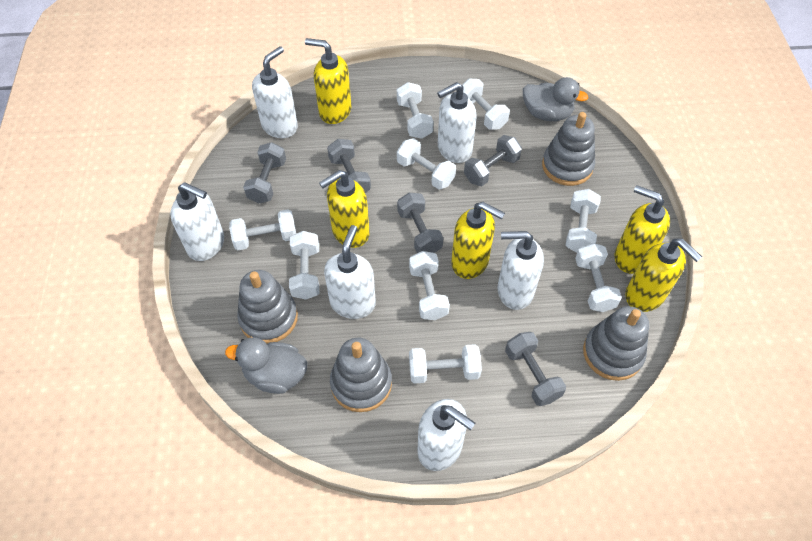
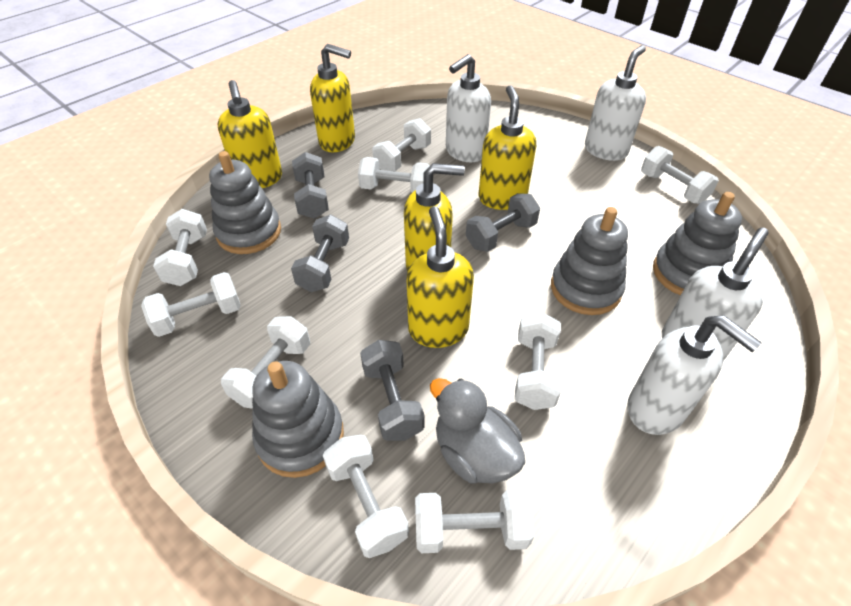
grey duck: [225,337,307,394] [523,77,588,121] = 2 -> [430,378,525,483] = 1
grey dumbbell: [243,142,286,204] [327,139,371,193] [397,193,443,253] [464,135,522,186] [505,332,566,406] = 5 -> [291,215,349,292] [292,152,329,219] [360,340,424,441] [466,193,540,252] = 4
white soap dispenser: [170,183,224,261] [252,46,298,138] [324,225,376,319] [417,399,475,471] [437,82,477,163] [497,231,544,310] = 6 -> [446,54,491,162] [585,45,646,161] [627,315,762,435] [662,227,769,361] = 4

